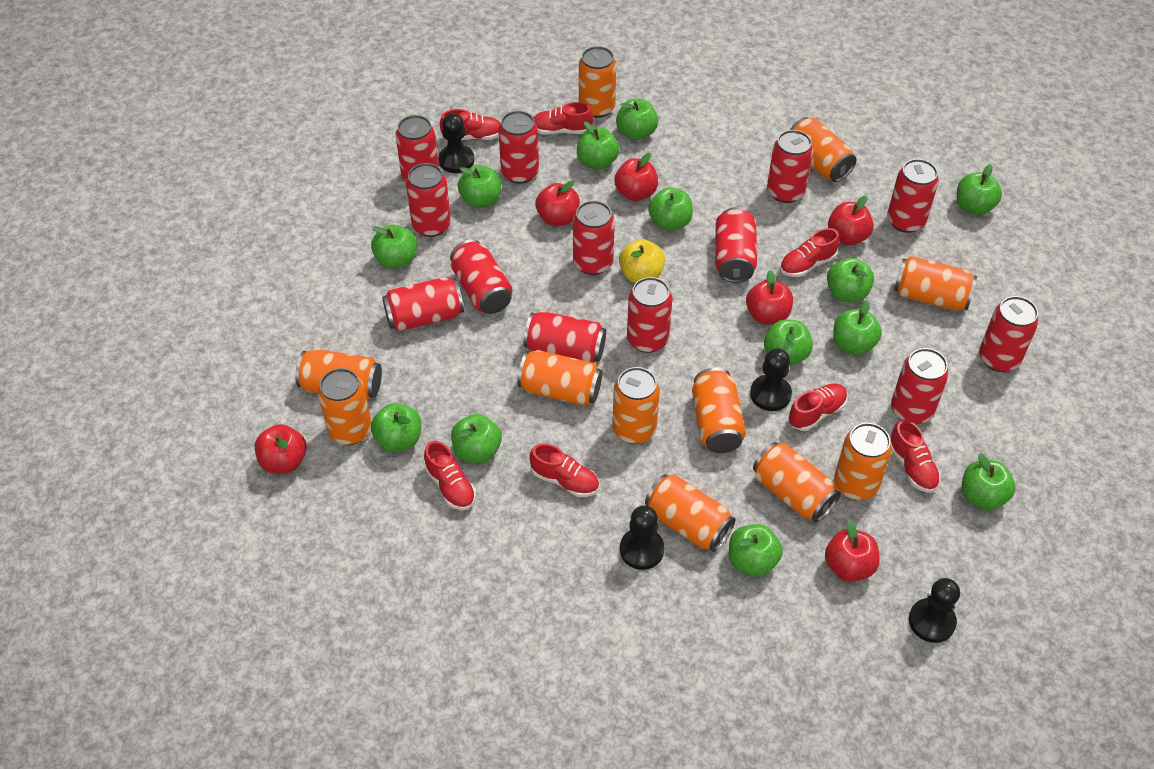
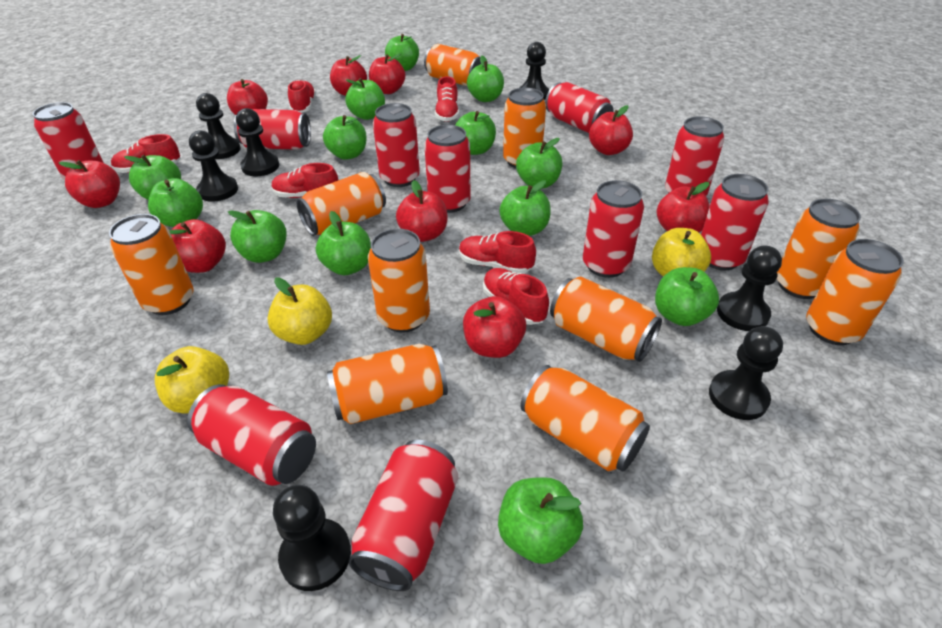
black pawn: [438,113,474,173] [620,505,664,570] [750,348,792,411] [909,578,960,643] = 4 -> [189,130,238,202] [196,93,241,159] [236,108,279,176] [273,485,351,591] [519,42,549,100] [709,326,783,420] [717,246,782,331] = 7
orange can: [295,349,382,400] [318,368,372,445] [517,350,602,406] [579,46,617,118] [612,367,660,444] [645,474,735,552] [692,368,746,453] [753,442,841,523] [790,117,857,182] [834,423,892,500] [894,256,977,311] = 11 -> [109,214,193,315] [297,172,386,236] [327,344,448,424] [368,229,430,333] [424,44,481,86] [503,88,546,168] [520,365,650,471] [550,277,662,362] [777,199,861,299] [806,239,904,345] = 10
red apple: [255,424,307,474] [535,180,580,226] [614,153,658,201] [746,270,793,325] [825,521,880,582] [828,196,874,246] = 6 -> [59,160,120,208] [169,219,226,273] [227,79,268,115] [330,55,367,96] [369,54,405,94] [396,180,447,242] [463,296,526,358] [589,105,633,155] [657,182,710,233] = 9
red can: [382,277,464,331] [395,115,439,182] [406,163,451,237] [450,240,512,314] [498,111,539,184] [524,311,606,363] [573,201,615,275] [627,277,673,353] [716,207,757,283] [767,130,813,203] [887,159,939,233] [891,348,949,425] [979,296,1039,372] = 13 -> [33,102,104,180] [187,384,316,486] [234,109,311,150] [349,440,458,591] [373,103,420,187] [424,125,471,213] [545,82,614,133] [583,180,644,278] [665,116,724,195] [701,174,769,270] = 10
red shoe: [424,441,476,510] [440,109,501,140] [529,443,599,497] [533,102,593,134] [780,228,839,277] [788,383,847,431] [890,420,941,493] = 7 -> [111,134,181,173] [272,163,338,198] [288,80,316,113] [435,76,459,122] [459,231,536,274] [483,268,549,325] = 6
yellow apple: [619,239,665,283] = 1 -> [155,346,229,414] [267,277,332,345] [652,228,711,276] = 3

